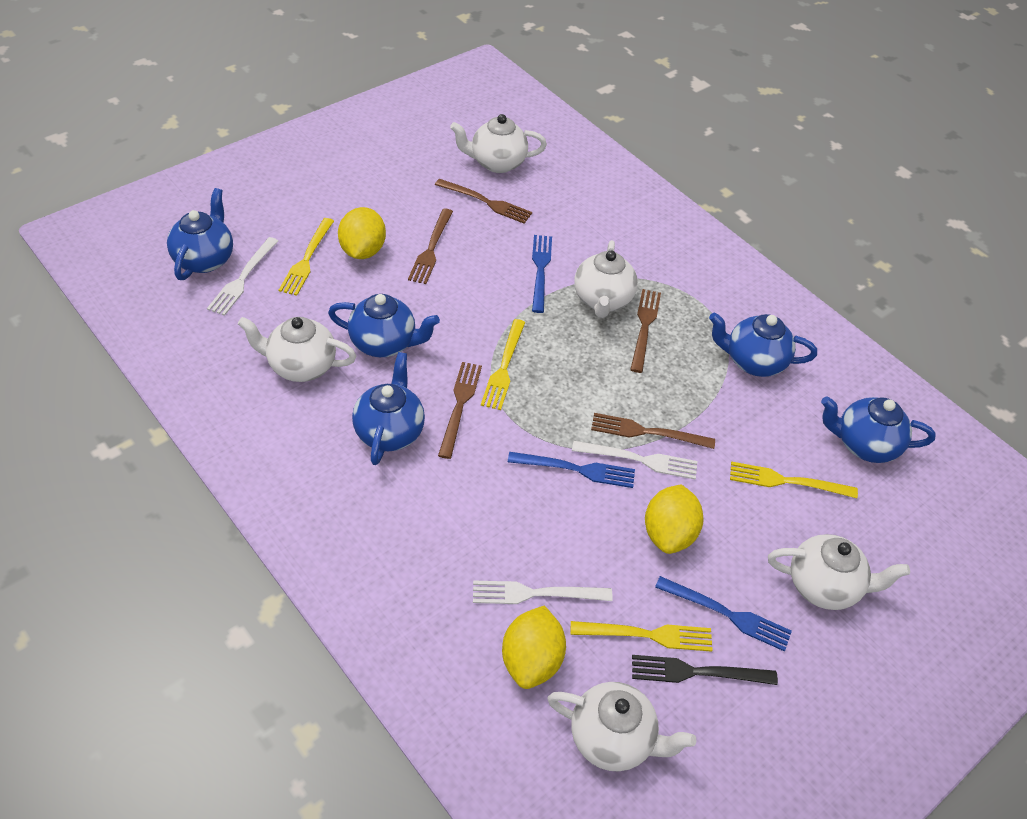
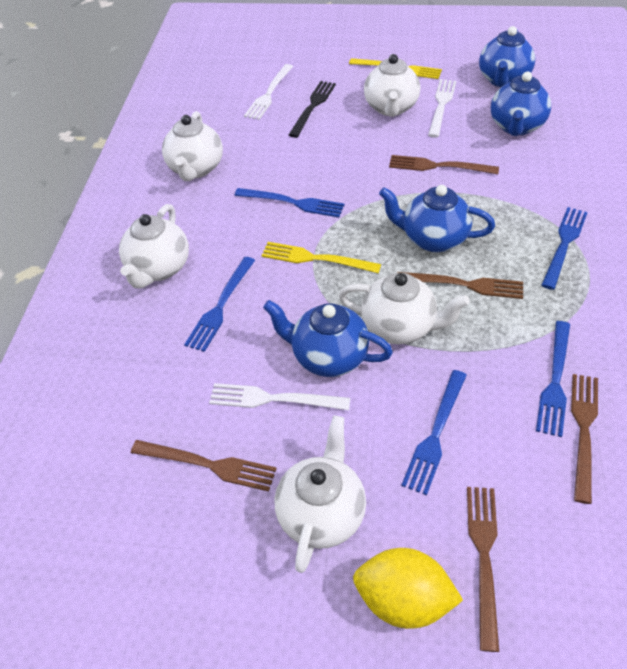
blue fork: [508,452,635,488] [532,235,552,313] [655,576,792,652] = 3 -> [184,257,255,352] [235,188,344,217] [401,370,467,495] [536,321,570,437] [542,207,588,290] = 5
blue teapot: [167,188,233,280] [328,294,440,357] [352,352,425,465] [709,312,817,377] [821,396,936,463] = 5 -> [263,300,393,377] [379,185,495,252] [479,26,535,87] [491,71,551,136] = 4
yellow fork: [279,218,334,296] [481,319,525,410] [571,621,713,652] [730,461,858,498] = 4 -> [261,242,381,273] [349,58,442,79] = 2
yellow lemon: [338,207,386,259] [502,606,566,689] [645,485,704,554] = 3 -> [353,548,463,629] = 1

